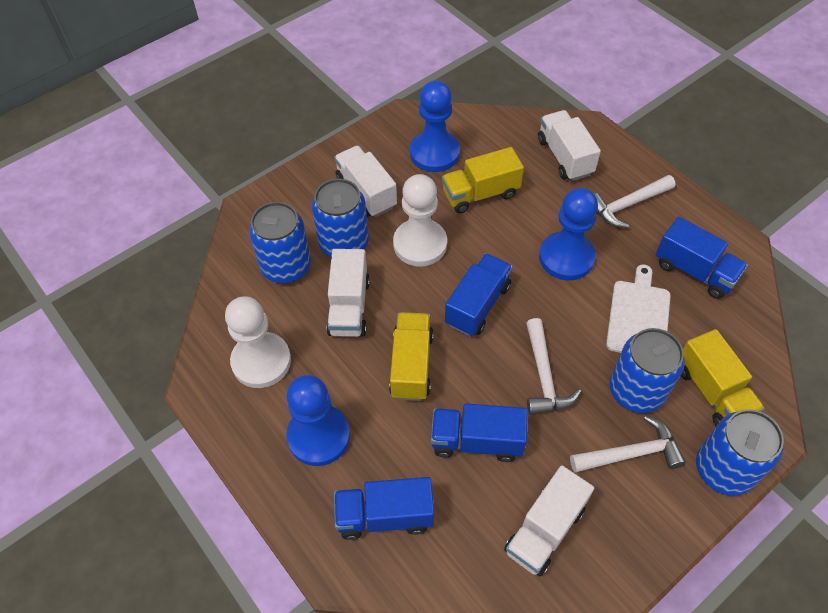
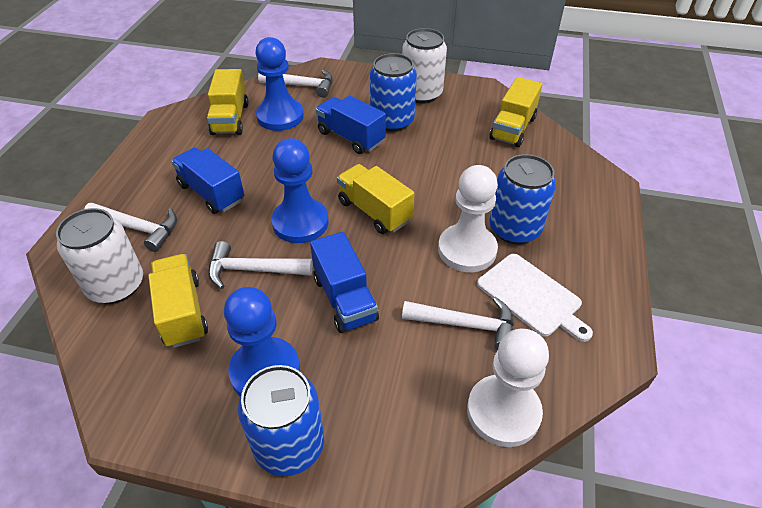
blue can: [249,202,311,283] [312,179,369,257] [610,328,685,413] [696,409,784,496] = 4 -> [238,365,324,476] [370,53,417,132] [489,154,556,245] = 3
blue truck: [334,477,434,540] [431,404,527,462] [445,253,513,336] [656,217,748,299] = 4 -> [171,147,244,214] [310,232,379,333] [316,95,386,154] = 3
white can: none = 0 -> [56,208,143,304] [402,28,447,104] = 2
white hammer: [526,318,581,415] [570,416,686,473] [594,175,675,228] = 3 -> [84,203,177,252] [208,241,313,289] [258,69,333,98] [402,297,514,350] = 4
white truck: [326,249,370,337] [334,146,397,217] [504,465,594,577] [538,110,601,181] = 4 -> none = 0
yellow truck: [389,312,433,401] [442,147,524,213] [681,329,765,426] = 3 -> [148,254,208,348] [207,69,249,135] [337,164,414,234] [490,77,542,147] = 4

